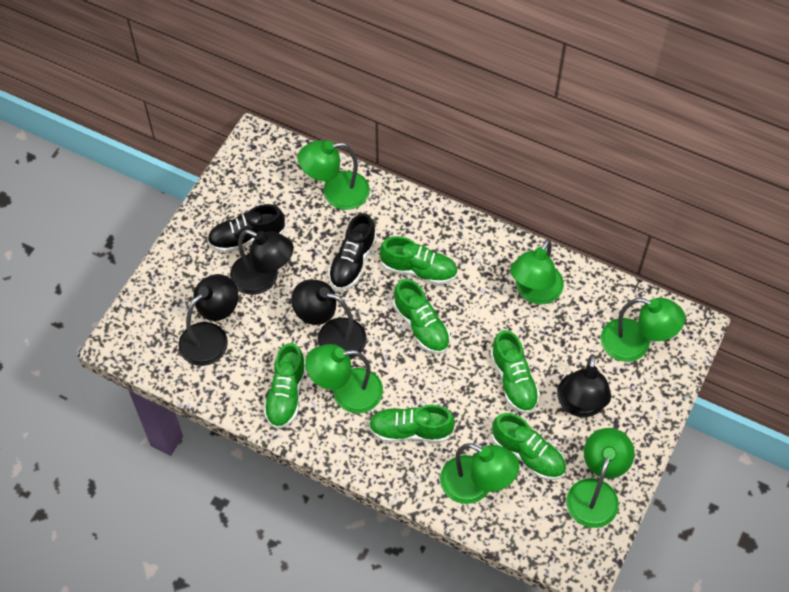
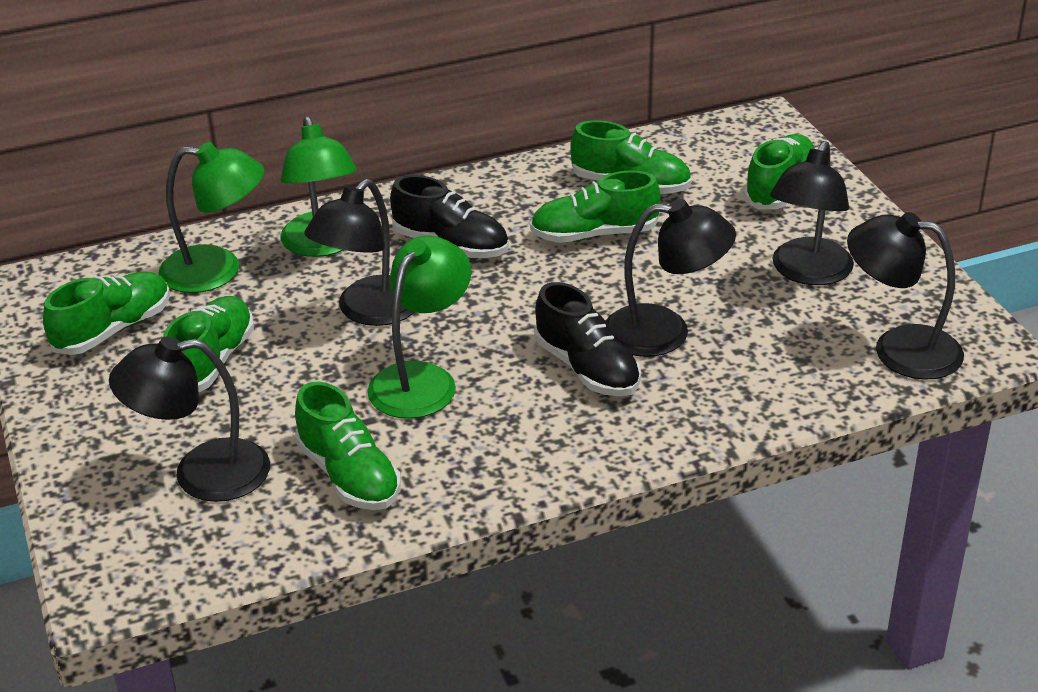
black lamp: [178,274,238,366] [230,230,294,295] [291,279,367,360] [557,354,611,417] = 4 -> [109,336,270,502] [304,179,415,326] [606,199,736,357] [770,141,854,285] [847,212,964,380] = 5
green lamp: [298,140,370,210] [305,344,383,413] [440,443,519,504] [510,239,564,305] [566,428,635,528] [601,298,685,362] = 6 -> [158,142,264,293] [280,116,357,257] [367,236,471,419] = 3

